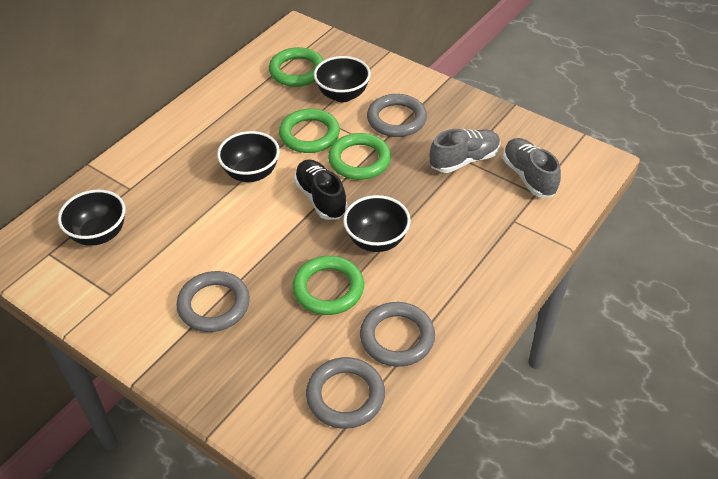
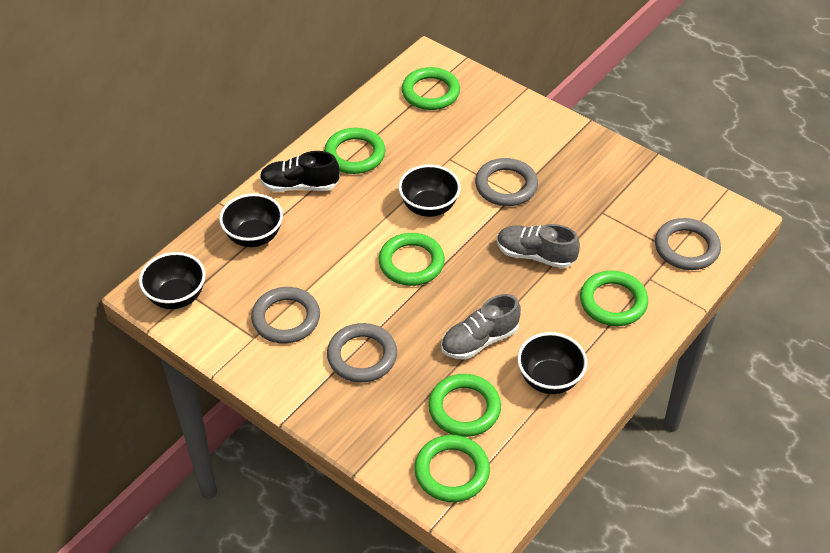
green ring: [269,47,324,87] [279,109,340,153] [292,256,364,315] [328,133,391,180] = 4 -> [324,127,386,174] [379,233,445,286] [402,67,460,110] [414,435,490,502] [428,374,501,437] [580,270,648,326] = 6

